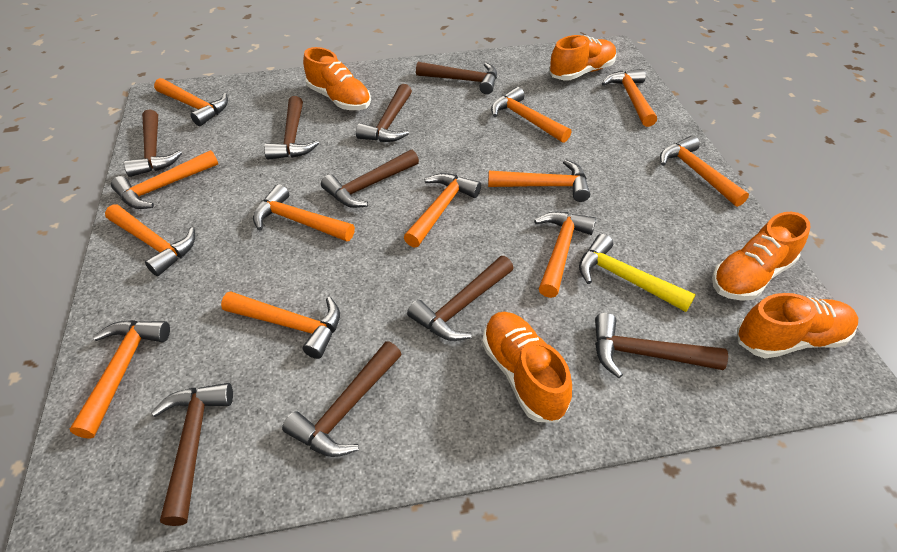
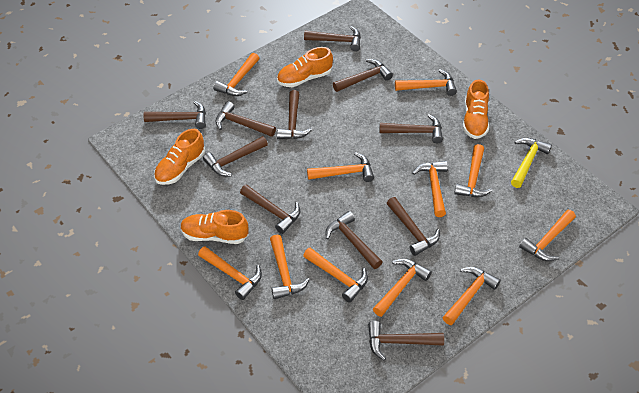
brown hammer: [124,109,182,177] [151,383,233,526] [264,96,319,160] [282,341,402,457] [321,150,419,208] [356,84,412,142] [407,256,514,341] [416,62,497,94] [595,313,728,378] = 9 -> [144,101,206,129] [203,136,268,176] [215,101,276,137] [240,184,300,234] [277,90,312,139] [304,26,361,51] [326,211,382,269] [333,59,393,92] [368,321,444,360] [380,114,443,143] [387,197,440,256] = 11
orange hammer: [70,320,170,439] [105,205,195,276] [111,150,218,209] [154,78,228,126] [221,291,340,359] [253,184,355,241] [404,173,481,248] [488,159,590,202] [491,87,571,143] [534,212,596,298] [602,69,657,127] [660,135,749,207] = 12 -> [198,246,262,300] [213,53,259,96] [270,235,310,299] [303,248,368,303] [307,152,374,182] [373,259,432,317] [395,69,457,96] [412,161,448,217] [443,267,501,325] [454,144,493,197] [519,210,576,261] = 11
orange shoe: [303,47,371,110] [482,312,572,423] [549,35,616,80] [712,212,810,301] [737,293,858,358] = 5 -> [154,129,205,185] [180,210,249,244] [277,47,333,87] [463,80,489,139] = 4

